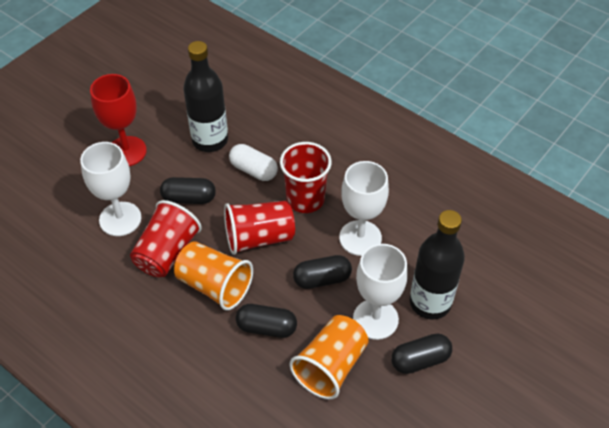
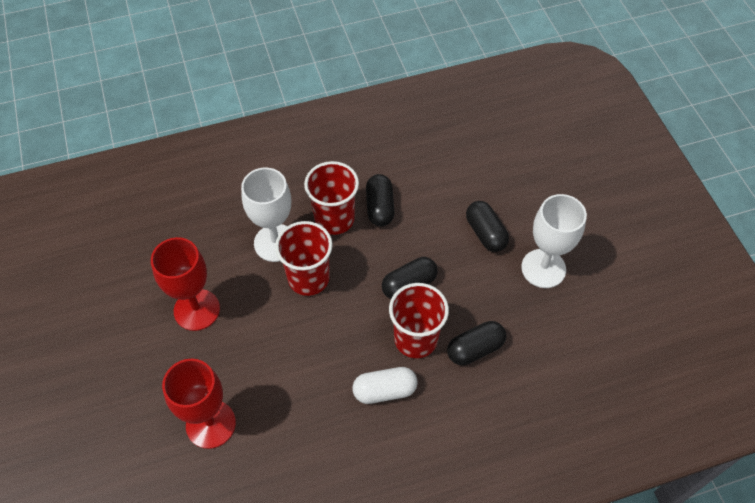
black bottle: [183,41,228,152] [410,210,465,320] = 2 -> none = 0
orange cup: [174,241,253,310] [290,315,369,399] = 2 -> none = 0
red goblet: [90,74,147,166] = 1 -> [151,237,220,331] [162,359,236,449] = 2
white goblet: [80,142,141,236] [339,161,389,256] [353,244,408,340] = 3 -> [241,168,291,262] [521,194,587,288] = 2

